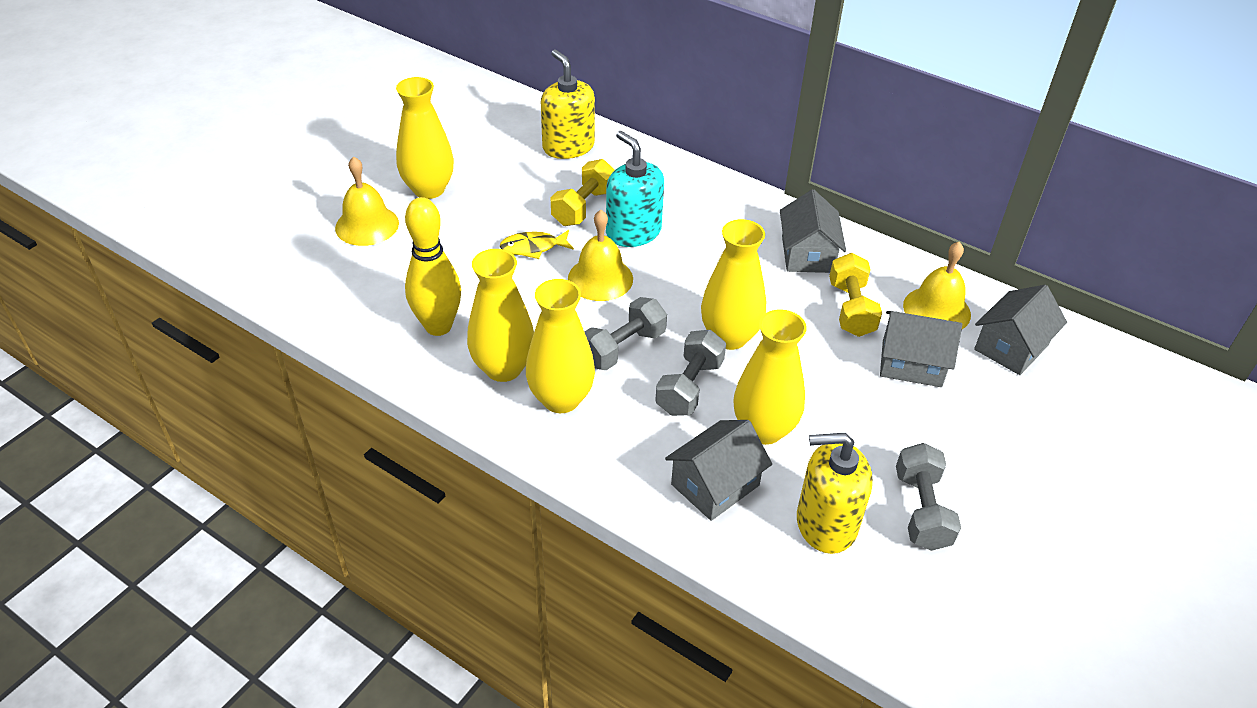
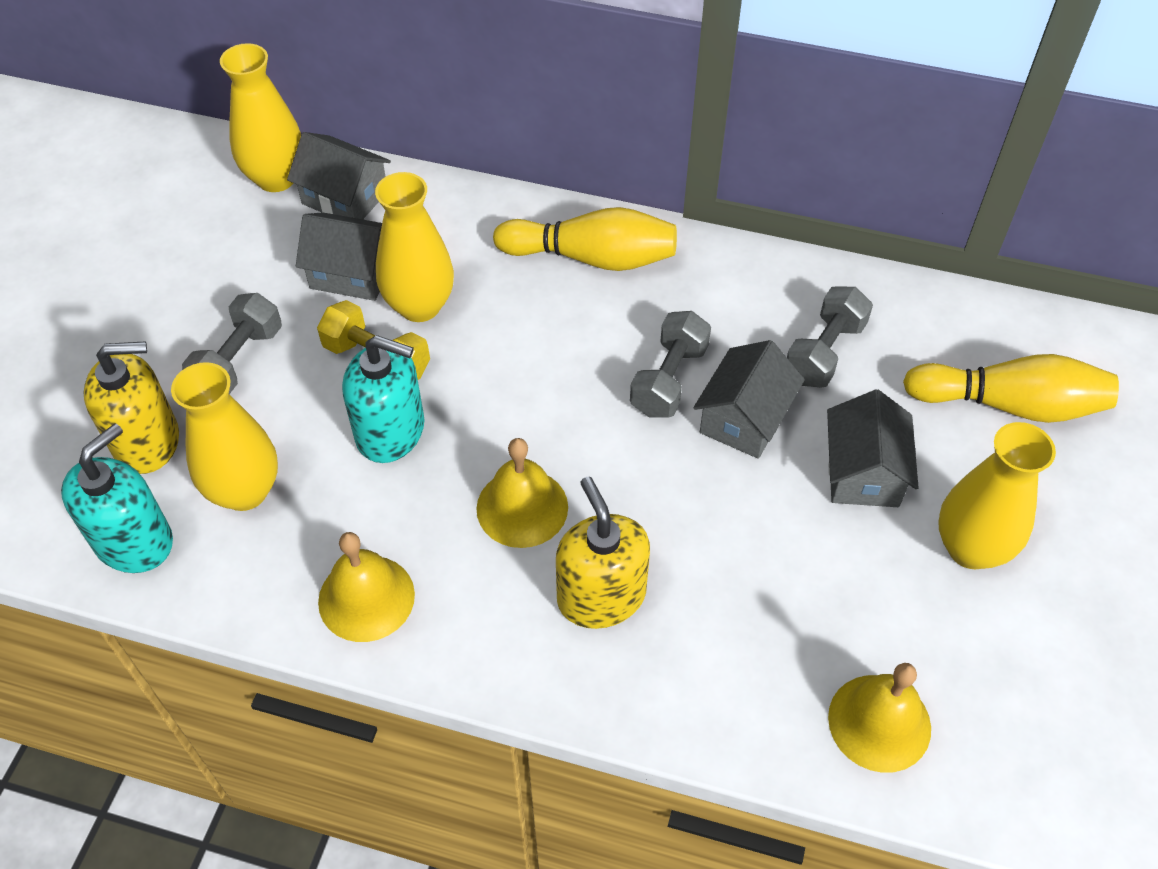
turquoise soap dispenser: [606,131,664,247] = 1 -> [61,423,173,573] [342,335,424,463] = 2
yellow bowling pin: [405,197,461,336] = 1 -> [493,207,677,271] [903,354,1119,423] = 2
yellow dumbbell: [551,159,615,226] [829,253,882,337] = 2 -> [317,300,430,380] = 1
yellow fish: [500,230,574,259] = 1 -> none = 0
yellow vase: [396,77,454,199] [467,249,534,382] [526,279,595,413] [701,219,766,350] [734,309,807,445] = 5 -> [171,362,278,511] [220,43,301,192] [375,172,454,322] [938,422,1056,569] = 4

